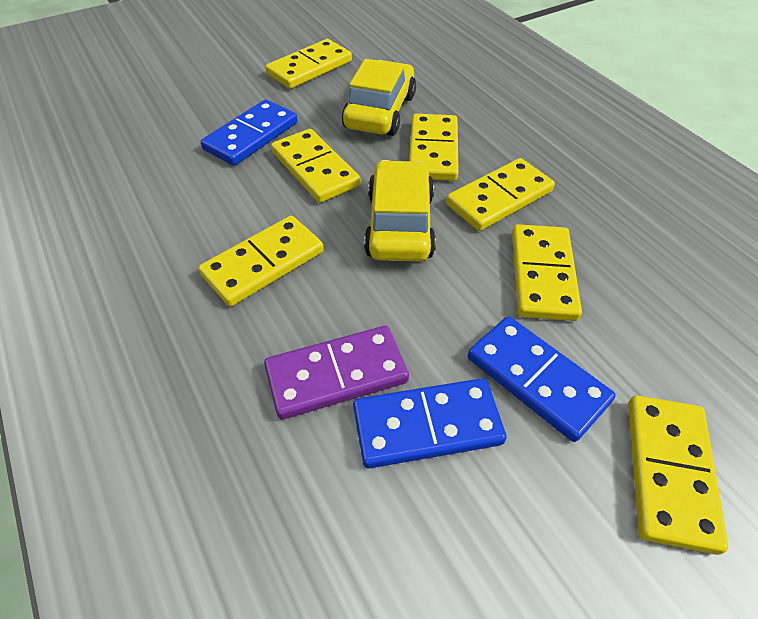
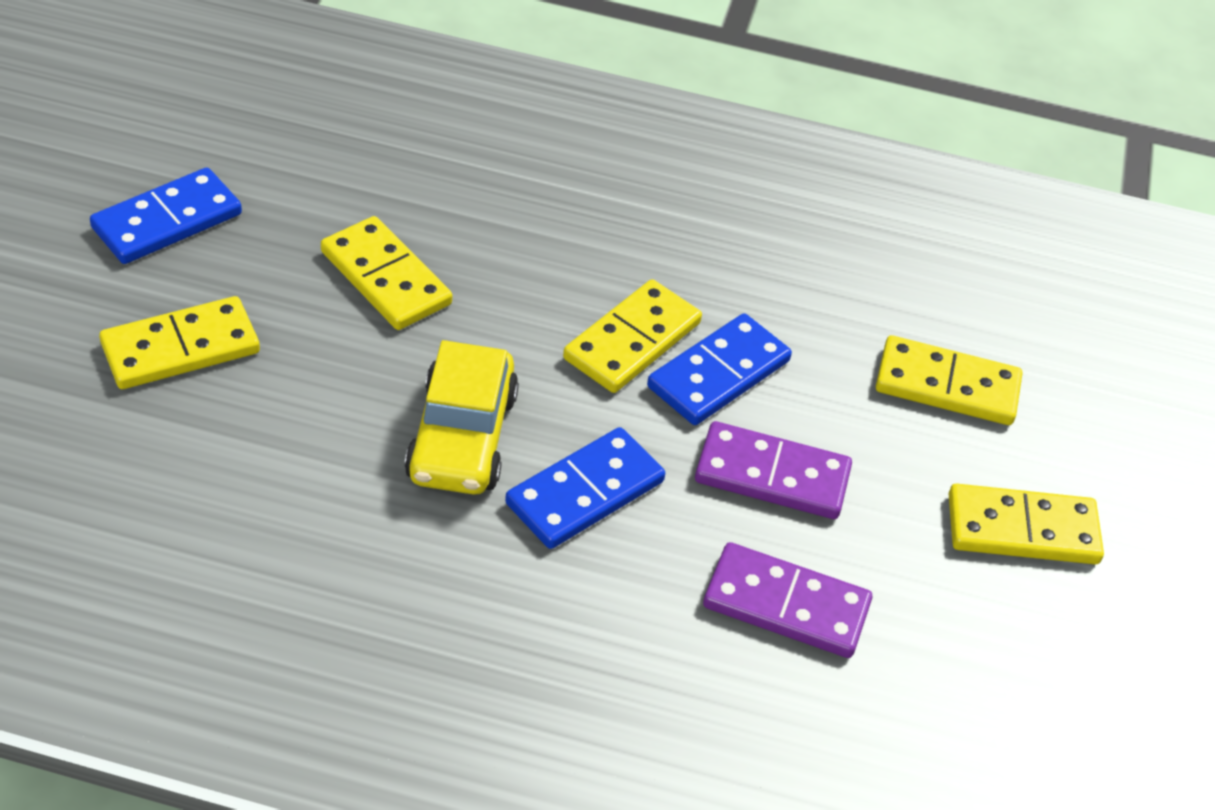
purple domino: [264,326,409,419] = 1 -> [695,421,852,519] [703,542,872,658] = 2
yellow car: [342,59,416,136] [364,160,436,261] = 2 -> [405,340,519,495] = 1
yellow domino: [198,216,324,306] [265,39,352,89] [271,129,361,203] [409,114,459,181] [446,158,555,231] [512,224,582,321] [628,395,728,555] = 7 -> [99,296,260,389] [321,216,452,330] [563,279,702,393] [876,335,1023,425] [949,483,1104,565] = 5

